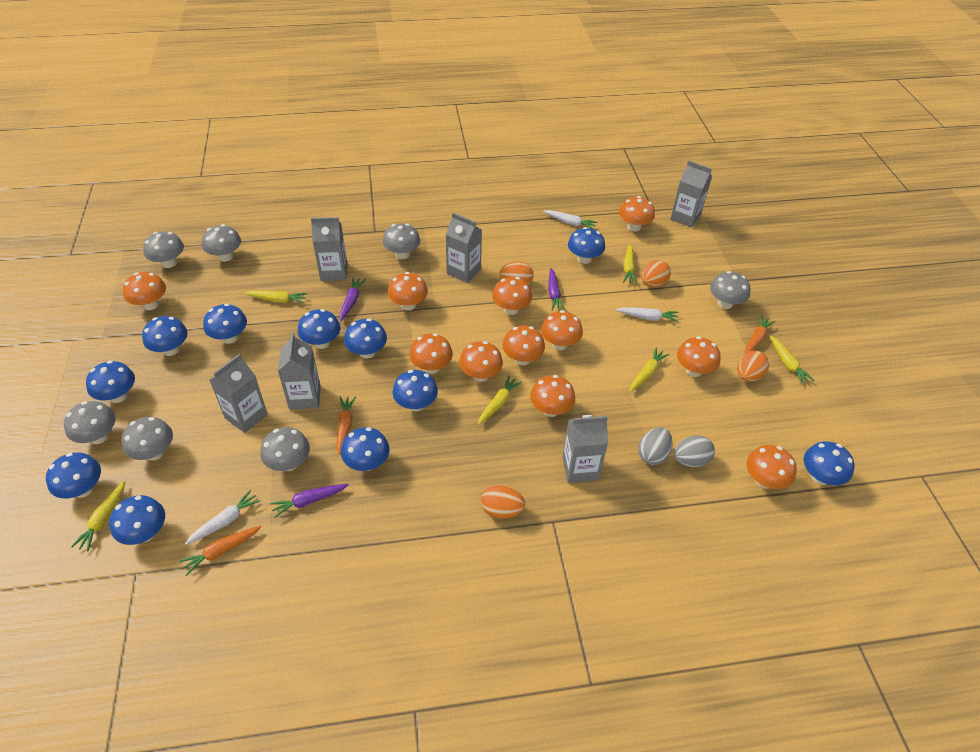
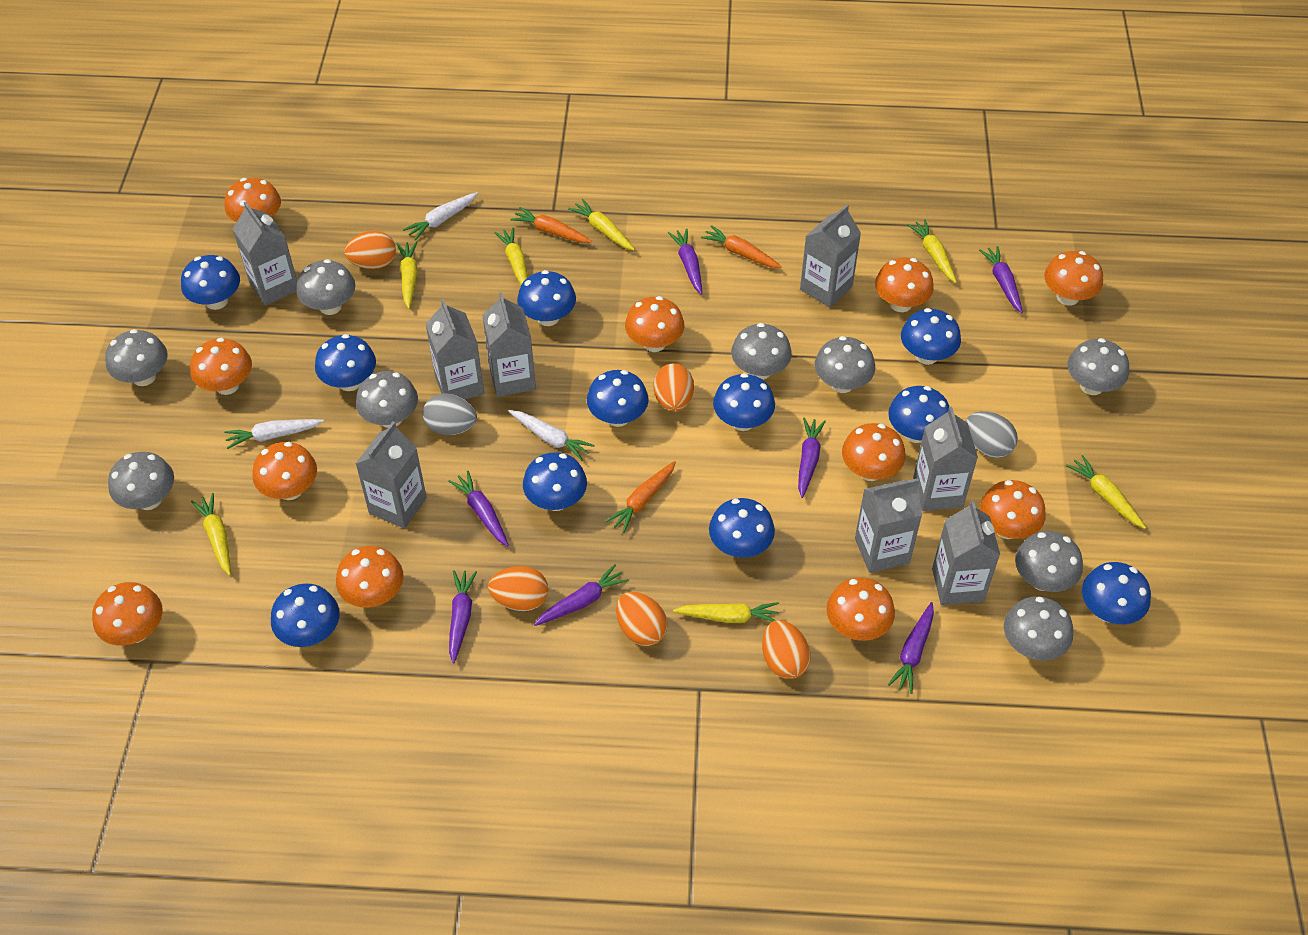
grey carton: [210,354,268,433] [278,333,321,410] [311,217,347,281] [445,213,482,283] [562,415,608,483] [670,161,712,228] = 6 -> [233,202,297,306] [356,421,427,529] [426,299,484,400] [482,292,536,397] [800,204,861,308] [855,478,922,573] [913,406,978,511] [932,500,1000,605] = 8
grey mushroom: [64,401,115,444] [122,417,173,461] [143,231,184,268] [202,224,241,262] [260,427,310,471] [383,223,420,259] [710,271,751,309] = 7 -> [105,329,167,386] [108,452,174,510] [296,259,355,315] [356,371,418,428] [731,323,792,380] [815,336,875,393] [1004,596,1073,660] [1015,531,1083,592] [1067,338,1129,395] = 9
orange egg: [481,484,525,519] [499,261,534,284] [641,260,671,287] [737,351,769,382] = 4 -> [344,231,396,269] [488,566,548,611] [616,592,668,646] [653,363,694,412] [762,620,811,679] = 5
purple carrot: [270,484,349,518] [340,277,366,322] [548,268,566,311] = 3 -> [448,471,509,546] [449,570,477,663] [534,564,629,626] [668,228,702,294] [798,417,826,498] [888,602,934,694] [979,246,1023,313] = 7
yellow carrot: [71,481,125,551] [244,291,307,303] [478,375,522,425] [623,244,637,284] [630,347,670,392] [769,336,814,385] = 6 -> [191,493,231,575] [397,241,418,309] [494,227,528,285] [568,199,635,250] [673,602,779,623] [907,219,957,283] [1066,455,1146,529] = 7

